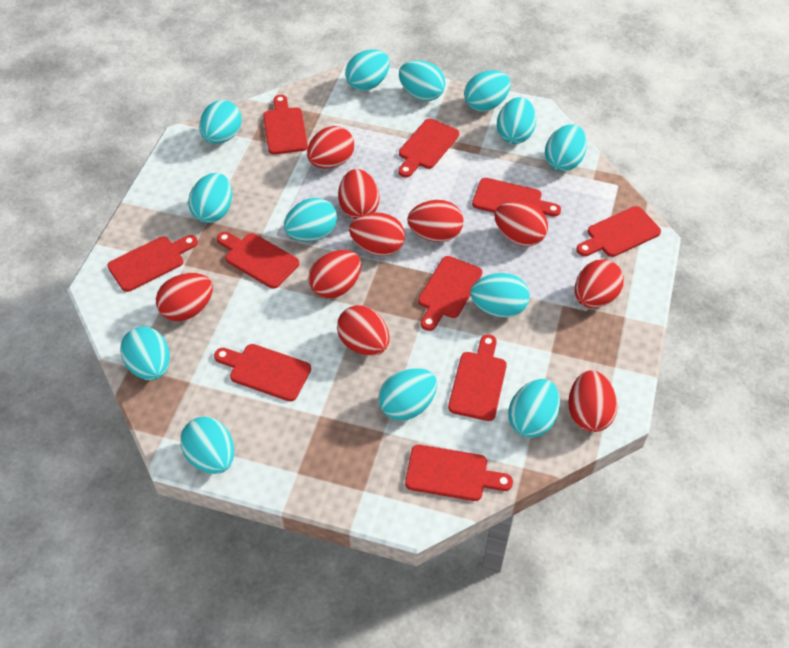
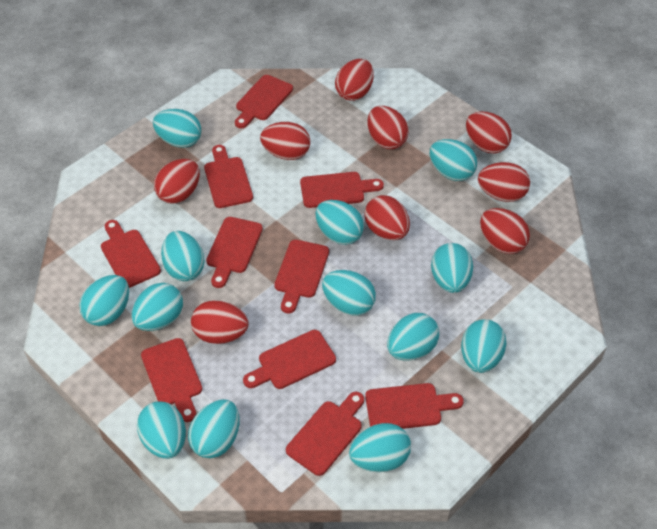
red egg: [156,273,213,321] [307,126,354,169] [308,250,361,299] [337,305,389,356] [338,169,379,219] [349,212,405,256] [407,200,463,242] [495,201,548,246] [568,370,618,432] [575,259,624,308] = 10 -> [154,159,200,204] [191,300,249,344] [260,122,310,160] [335,59,374,101] [364,195,410,240] [368,106,409,149] [466,111,512,154] [478,162,530,202] [480,208,530,254] = 9

